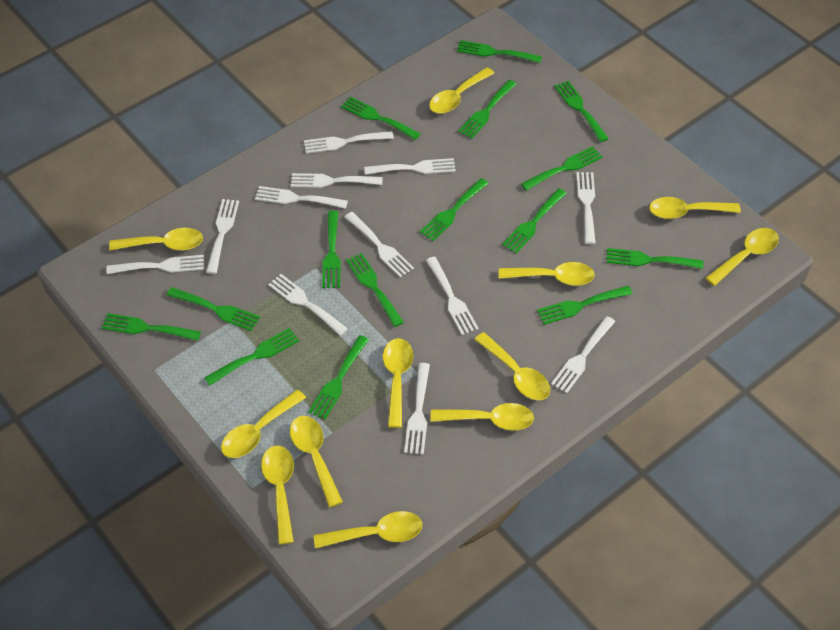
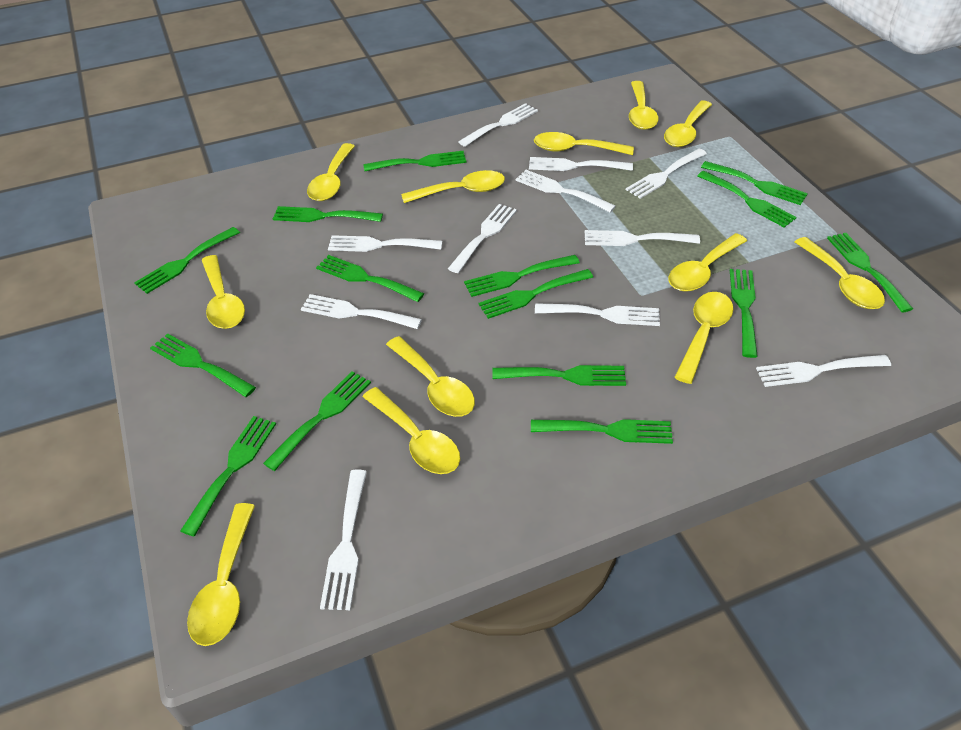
white fork: [107,255,204,274] [206,199,239,274] [255,186,348,209] [268,274,348,336] [291,173,383,188] [304,131,394,154] [345,212,414,278] [364,158,456,175] [404,363,430,454] [426,257,479,335] [551,316,615,393] [576,172,596,244] = 12 -> [301,294,422,329] [320,469,367,610] [328,235,442,252] [448,204,517,273] [458,103,538,147] [516,170,616,213] [529,157,633,171] [535,303,660,326] [585,230,700,246] [626,149,707,199] [756,355,891,387] = 11

